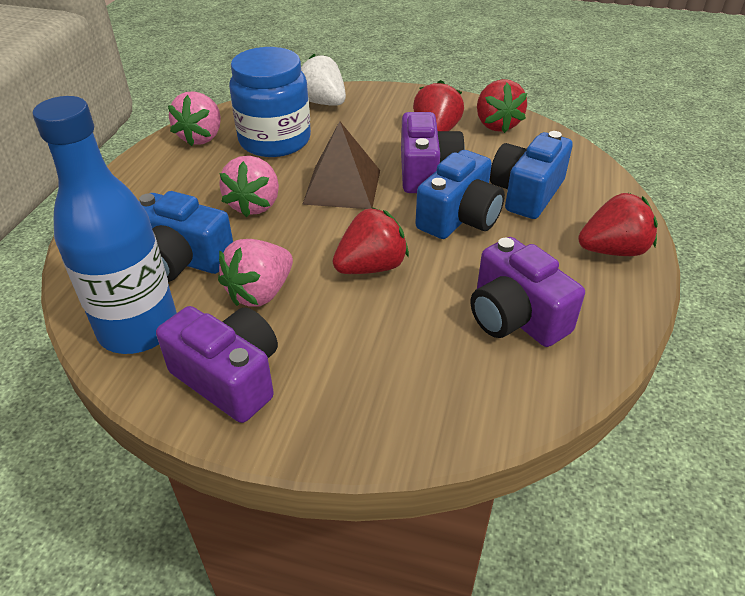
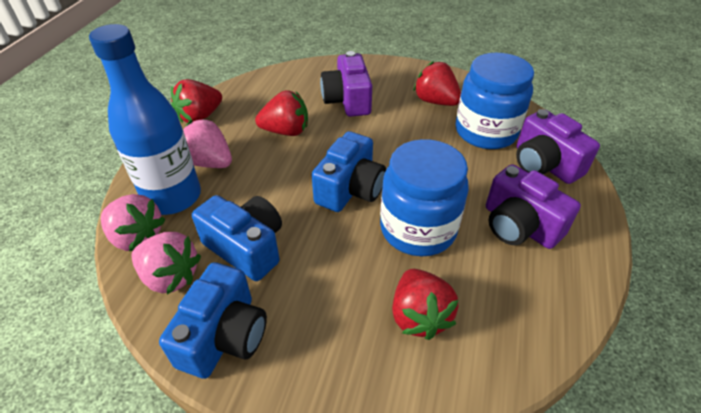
blue jar: [229,47,311,157] = 1 -> [380,139,469,256] [456,53,534,149] = 2
brown pyramid: [302,121,380,209] = 1 -> none = 0
white strawberry: [301,54,346,106] = 1 -> none = 0

